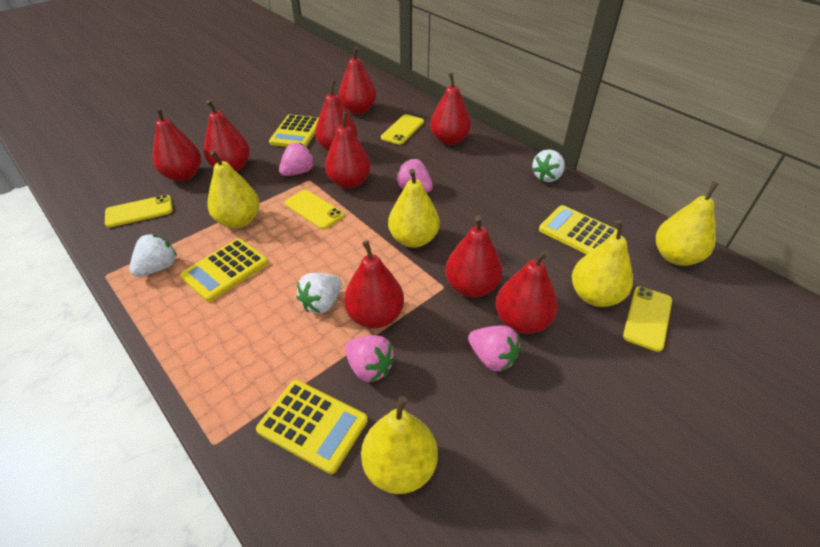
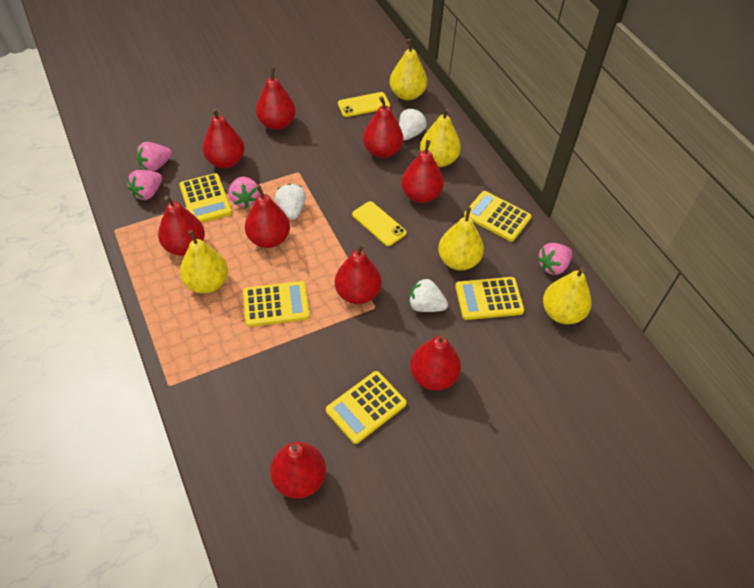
yellow calculator: [180,238,268,302] [256,380,368,474] [269,114,319,147] [539,205,617,254] = 4 -> [179,173,232,223] [243,281,310,327] [326,371,407,444] [455,277,524,320] [464,191,531,242] = 5
yellow phone: [105,195,173,227] [285,190,344,229] [381,114,424,145] [623,287,672,352] = 4 -> [338,92,390,117] [352,201,406,246] = 2

